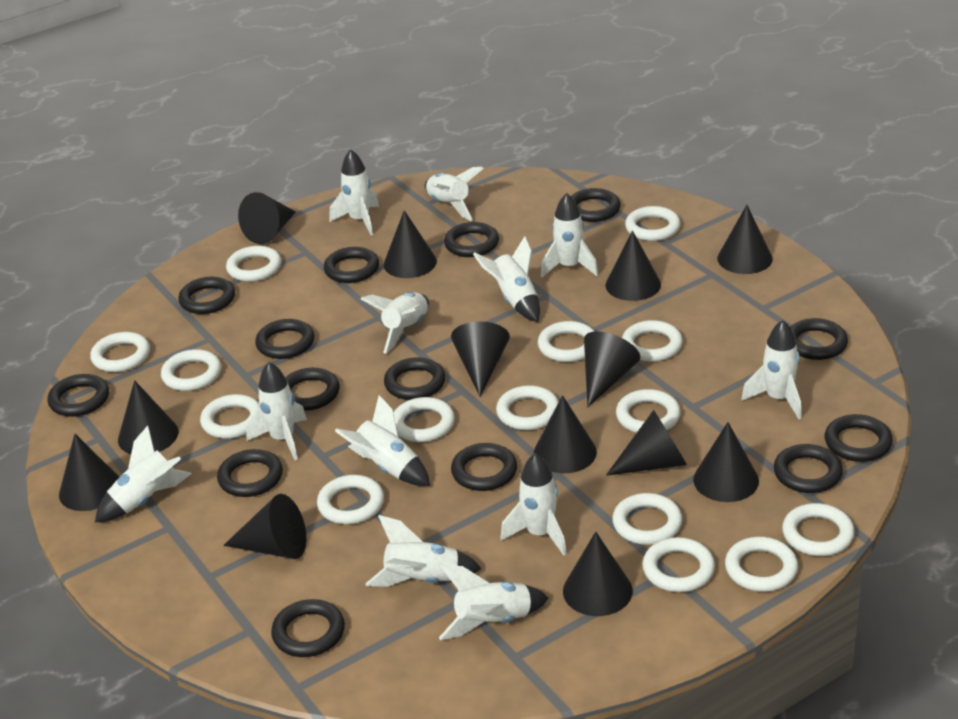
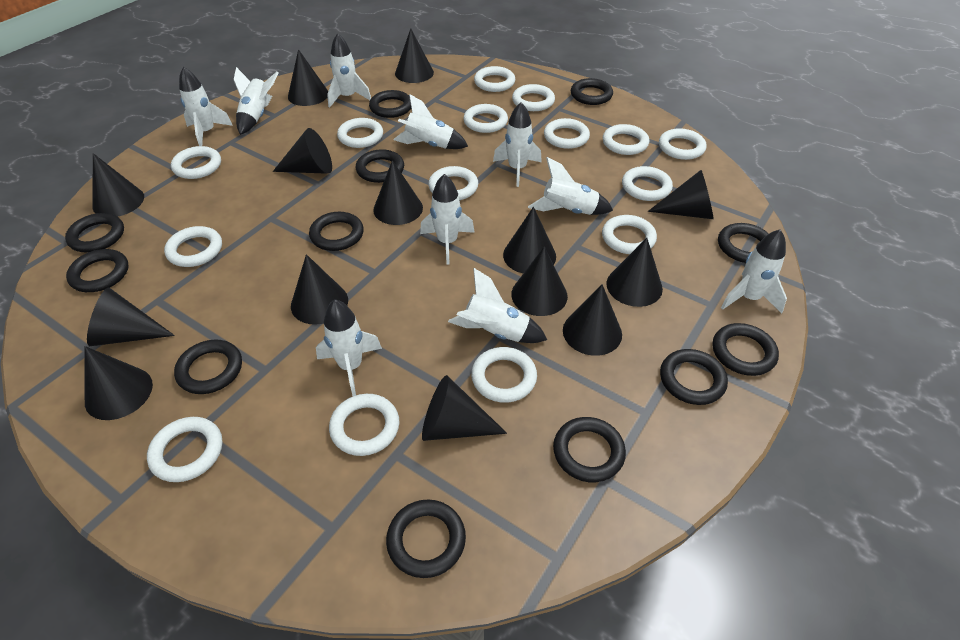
black cone: [59,434,119,511] [118,380,178,454] [223,494,306,559] [238,192,296,244] [384,210,437,278] [451,322,510,396] [534,395,597,473] [563,532,633,616] [584,331,640,407] [605,230,661,301] [606,410,687,476] [693,422,759,502] [717,205,773,274] = 13 -> [85,346,153,420] [87,288,175,346] [92,153,144,217] [273,128,332,174] [288,49,328,106] [291,254,348,325] [373,160,423,225] [395,29,434,83] [422,375,507,441] [503,207,556,273] [511,246,568,316] [563,284,622,356] [606,238,663,307] [648,170,714,219] = 14
black ring: [48,374,109,417] [178,277,235,314] [217,449,283,497] [255,319,314,359] [271,599,345,657] [285,368,340,411] [324,247,379,283] [384,357,445,400] [444,222,499,257] [451,443,517,491] [571,188,620,222] [774,444,843,493] [790,318,848,360] [825,414,893,462] = 14 -> [65,213,124,253] [66,249,129,292] [174,340,242,394] [309,212,364,251] [356,149,404,183] [369,90,411,118] [386,499,466,578] [553,417,626,482] [571,78,613,105] [660,349,728,405] [713,323,779,376] [718,223,769,263] = 12
white rocket: [95,426,191,522] [246,362,307,461] [330,149,379,235] [335,395,430,486] [361,292,429,354] [366,515,482,587] [425,167,484,221] [439,565,549,640] [473,236,540,322] [500,453,567,556] [540,193,599,278] [741,320,802,419] = 12 -> [179,67,233,146] [234,67,278,135] [316,299,382,396] [327,33,371,108] [394,94,468,149] [420,174,475,265] [448,268,547,343] [493,102,542,187] [528,157,613,215] [721,229,787,314] = 10

